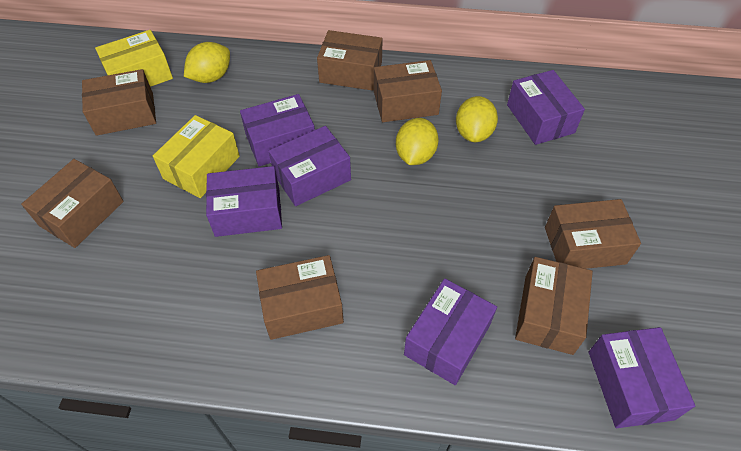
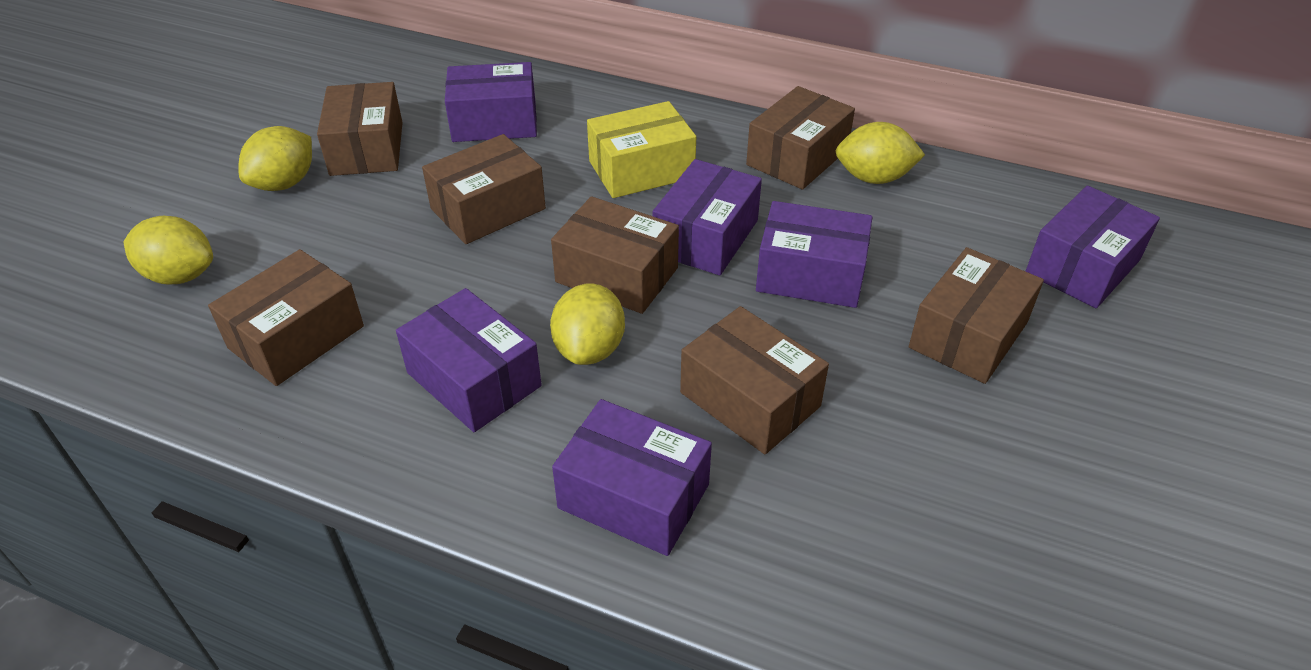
yellow box: [95,30,173,87] [153,115,240,198] = 2 -> [587,101,696,198] = 1
yellow lemon: [184,42,230,83] [396,118,439,165] [456,96,498,142] = 3 -> [124,216,213,284] [239,126,312,191] [550,283,625,365] [836,122,925,184] = 4

